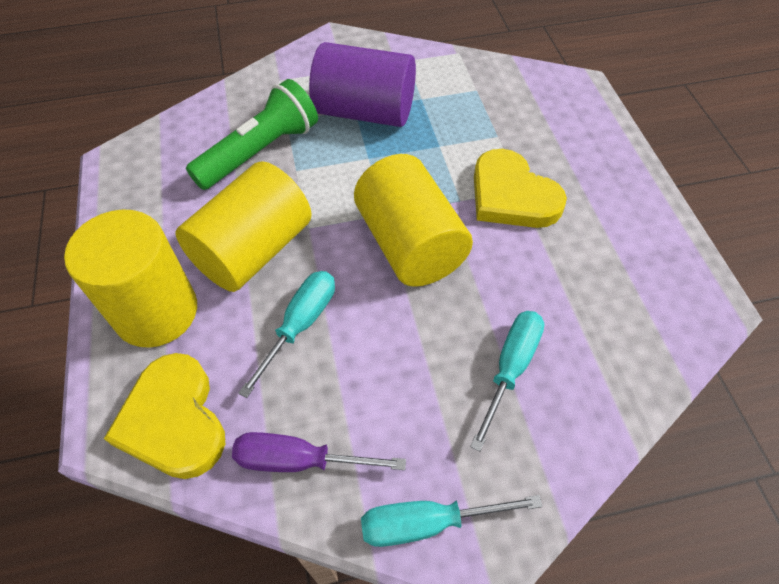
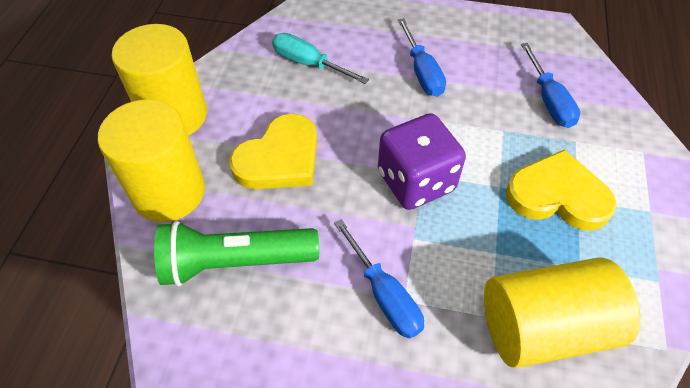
blue screwdriver: none = 0 -> [334,219,424,339] [398,18,446,97] [521,43,580,128] = 3
purple cylinder: [309,42,416,127] = 1 -> none = 0
purple dice: none = 0 -> [378,113,466,210] = 1
purple screwdriver: [232,432,406,472] = 1 -> none = 0
turquoise screwdriver: [238,271,335,398] [361,495,542,547] [470,311,544,451] = 3 -> [272,33,369,84] = 1

